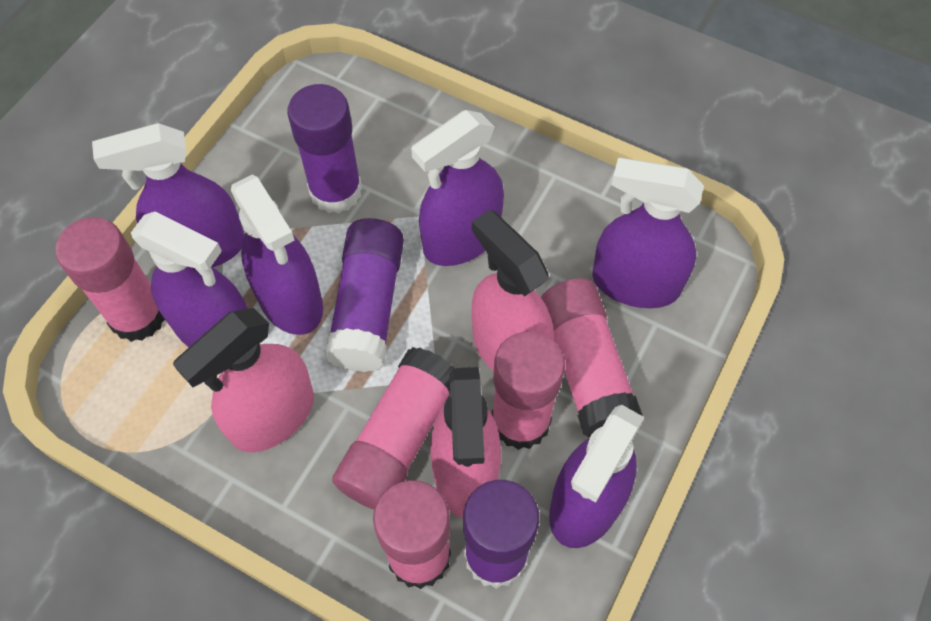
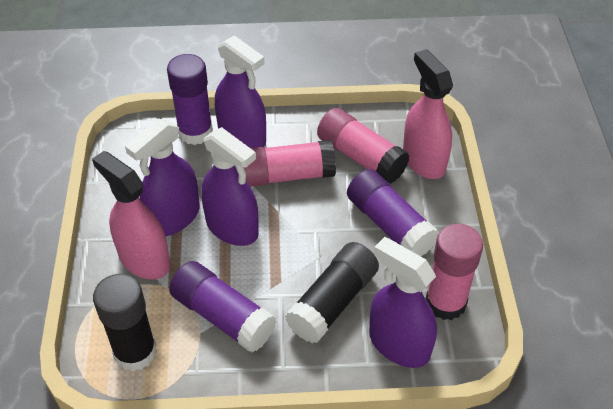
black glue stick: none = 0 -> [93,274,157,371] [285,242,379,343] = 2
pink glue stick: [55,217,165,342] [332,347,454,510] [373,480,451,589] [492,331,565,450] [541,278,643,437] = 5 -> [244,140,336,187] [317,108,410,184] [426,224,483,320] = 3
pink spray bottle: [173,308,314,452] [430,367,501,518] [471,210,554,371] = 3 -> [92,151,170,280] [403,49,453,179] = 2
purple spray bottle: [92,123,244,267] [131,212,248,347] [231,174,323,335] [411,110,504,266] [549,405,645,548] [592,158,704,308] = 6 -> [125,118,200,236] [201,127,259,246] [215,35,266,148] [369,237,437,368] = 4

